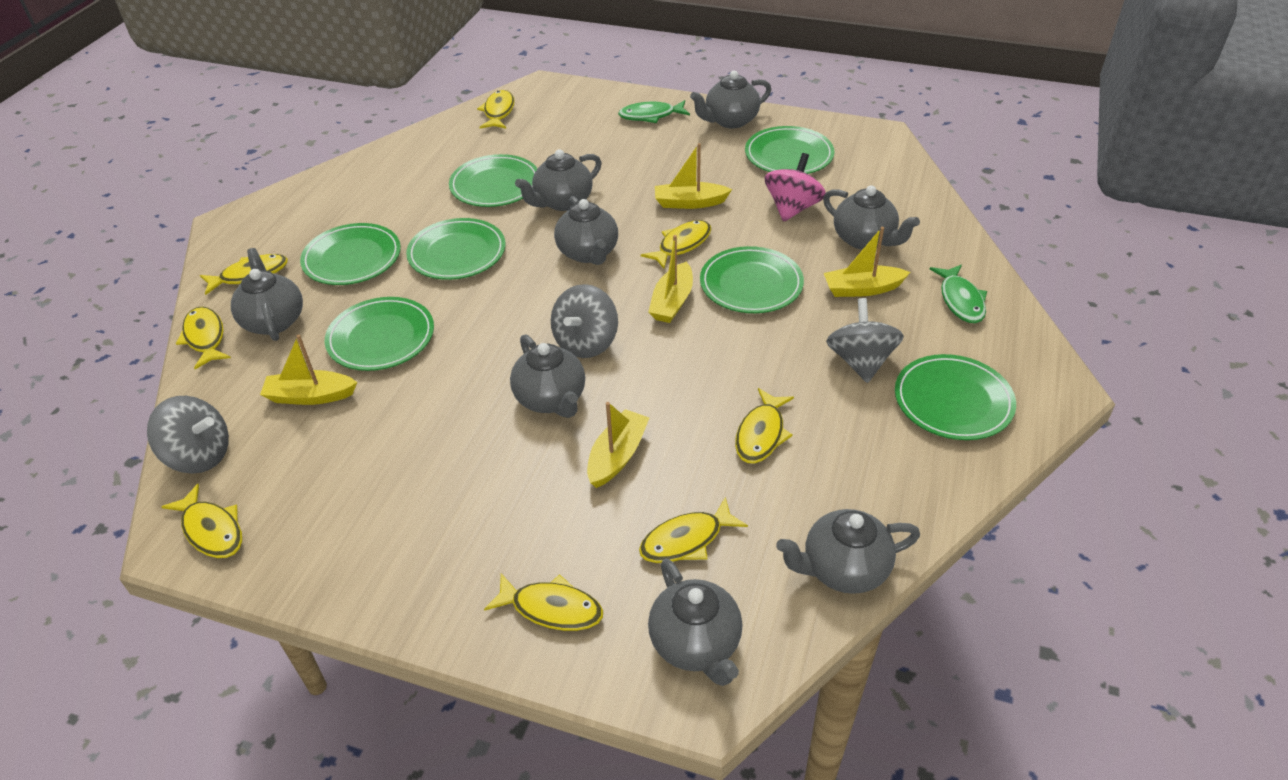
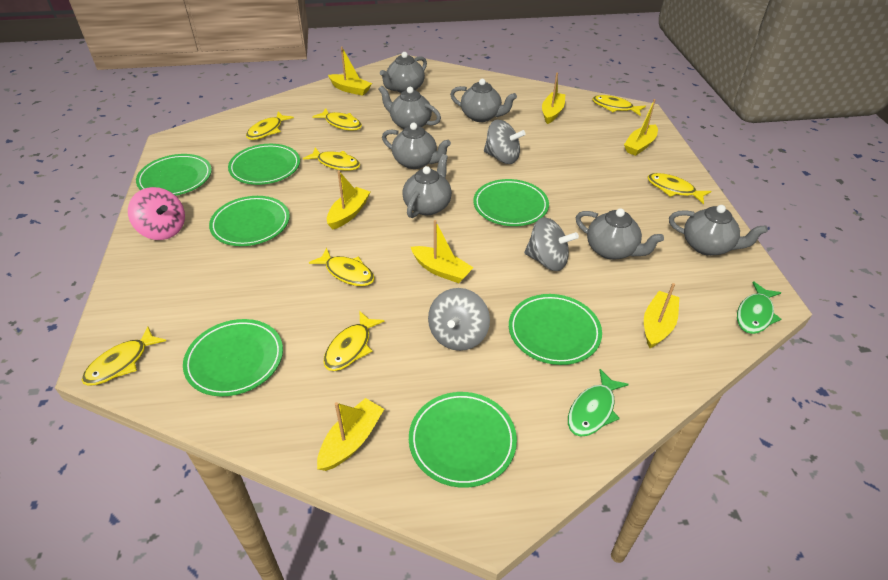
grey teapot: [231,248,303,341] [510,334,585,418] [515,149,601,211] [554,196,618,265] [648,559,743,686] [690,71,771,128] [776,509,920,594] [823,185,920,250] = 8 -> [378,86,441,129] [380,52,427,93] [382,123,451,169] [402,154,452,218] [450,79,517,122] [576,208,664,260] [669,205,768,256] = 7
yellow boat: [260,335,357,405] [587,402,649,488] [648,235,693,323] [655,143,732,209] [824,227,910,297] = 5 -> [317,398,384,471] [327,171,370,229] [328,46,372,96] [411,220,474,283] [542,73,566,124] [624,99,658,156] [644,283,679,348] = 7

